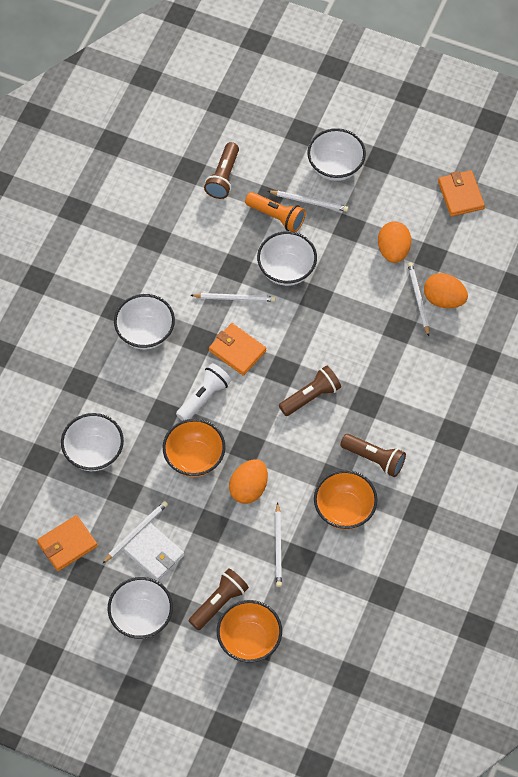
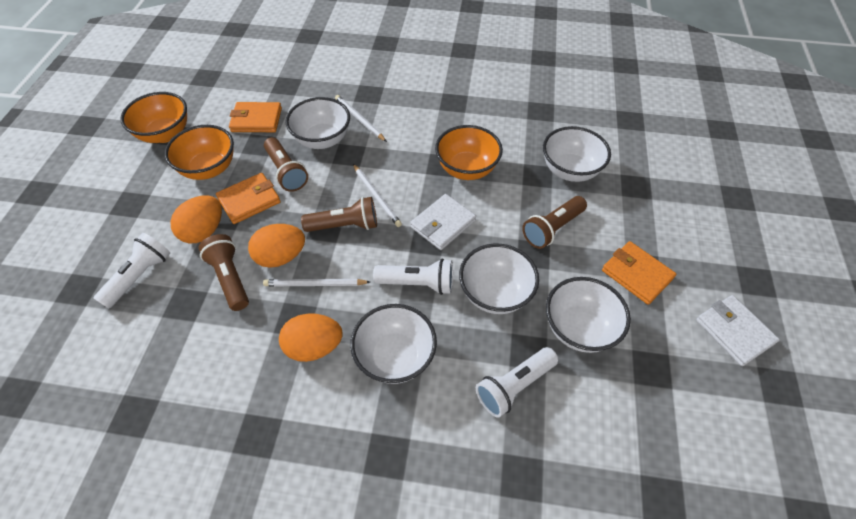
orange flashlight: [245,192,306,232] = 1 -> none = 0
white flashlight: [176,363,231,421] = 1 -> [93,233,170,309] [373,259,453,295] [476,347,558,418] = 3
white pencil: [102,501,168,564] [191,293,276,302] [268,191,348,212] [275,502,282,587] [408,262,429,336] = 5 -> [263,279,370,286] [335,95,387,142] [353,164,402,227] = 3
white wallet: [124,523,184,581] = 1 -> [410,194,476,250] [696,295,780,366] = 2

